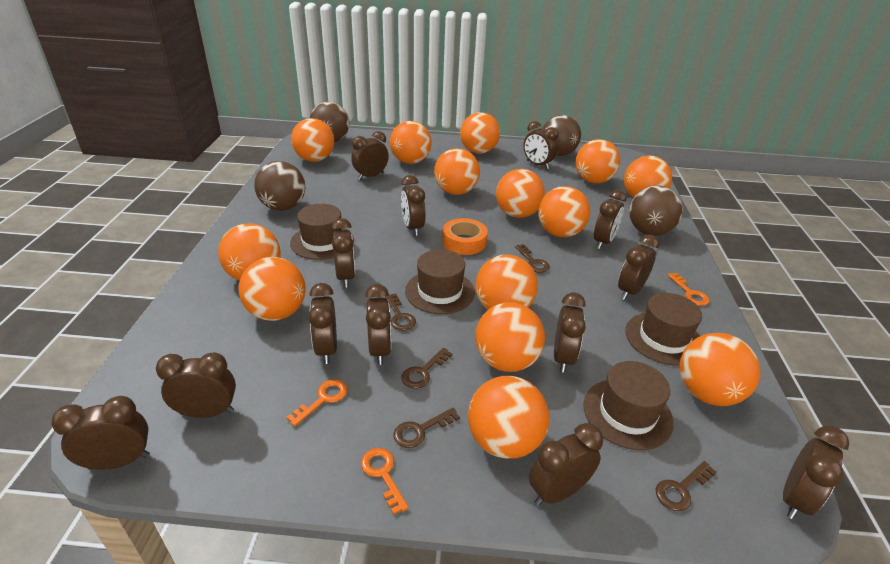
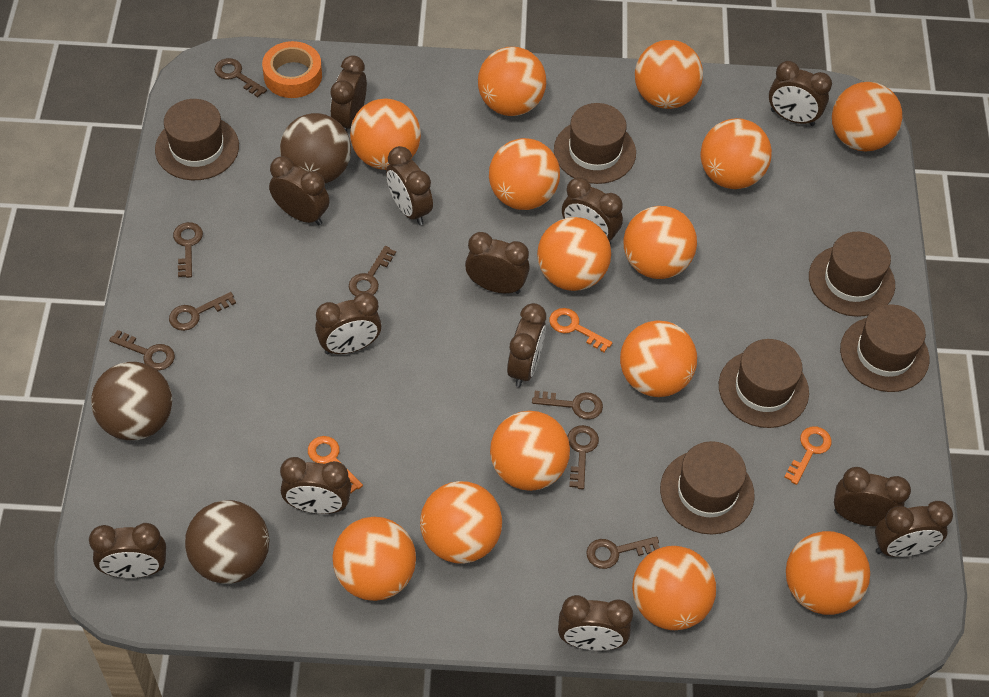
brown ball: [254,161,305,211] [310,102,350,142] [543,115,581,156] [629,186,683,236] = 4 -> [91,362,172,440] [185,500,269,584] [280,113,351,183] = 3
brown hat: [290,204,354,260] [405,249,475,314] [583,361,674,450] [626,293,702,366] = 4 -> [155,99,239,180] [554,103,636,184] [660,441,754,534] [719,339,809,428] [809,232,895,317] [840,304,929,392] = 6
brown key: [385,293,416,331] [394,408,460,448] [402,348,452,389] [515,244,550,273] [656,461,717,511] = 5 -> [109,330,175,370] [169,292,236,331] [173,222,203,278] [214,58,267,97] [349,246,396,296] [532,391,603,420] [568,425,599,489] [586,537,660,569] = 8

